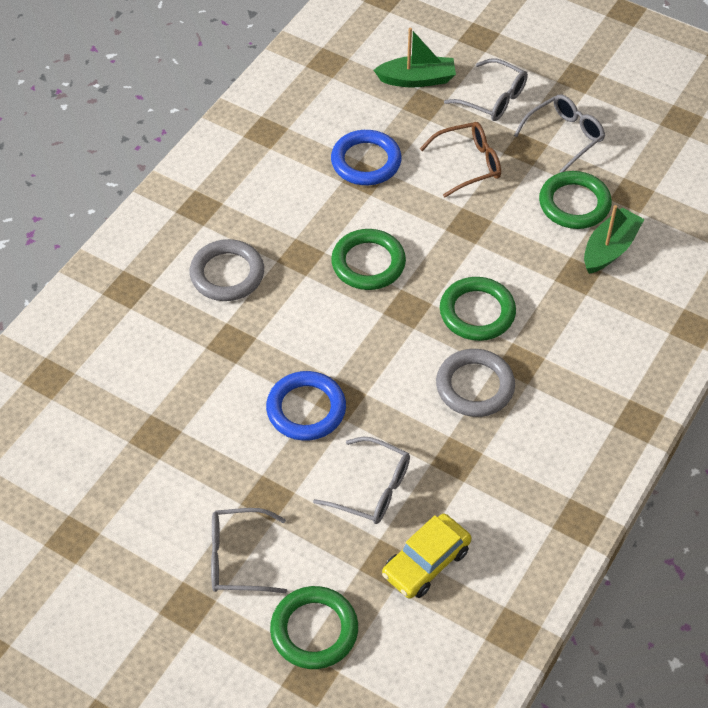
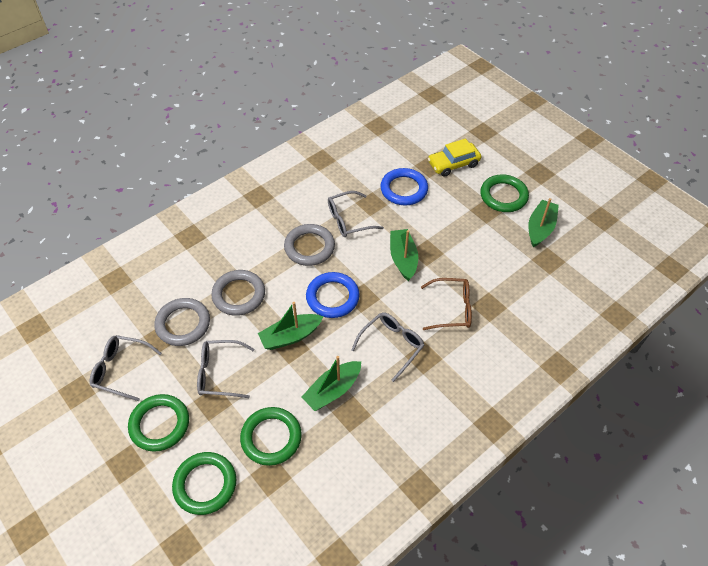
green boat: [374,28,456,87] [584,205,644,274] = 2 -> [258,302,324,350] [302,356,361,411] [390,229,418,281] [528,198,559,247] = 4
grey ring: [189,239,264,301] [436,349,515,417] = 2 -> [154,298,210,346] [211,270,265,316] [284,224,335,266] = 3

